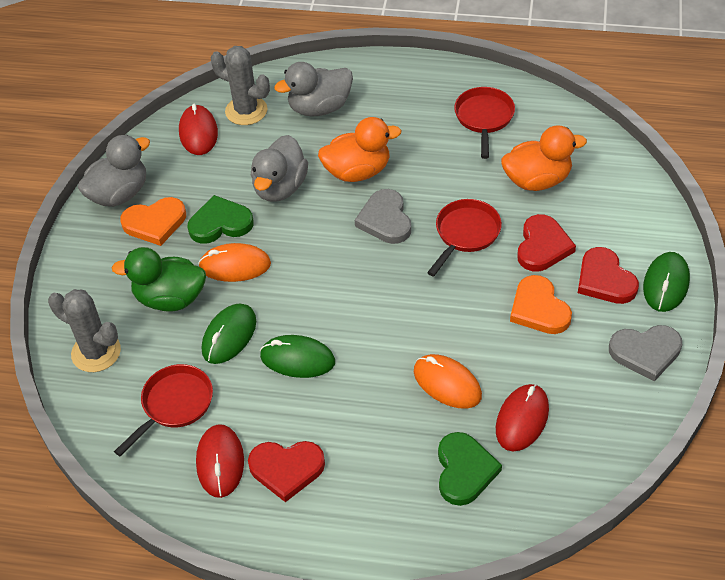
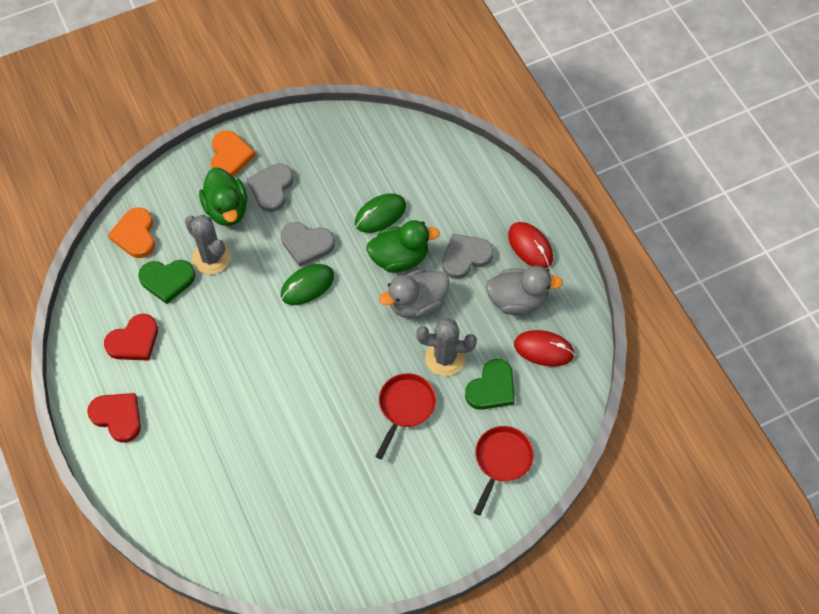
green duck: [112,247,206,312] = 1 -> [199,167,247,226] [366,220,440,273] = 2
green mouse: [202,303,256,364] [260,335,335,378] [643,252,690,312] = 3 -> [281,264,334,305] [355,193,406,233] = 2
grey duck: [78,135,150,207] [251,135,308,202] [274,62,353,117] = 3 -> [379,269,449,318] [486,266,563,315] = 2
grey heart: [355,189,411,244] [609,325,682,382] = 2 -> [247,163,293,212] [281,222,335,267] [442,234,493,279] = 3
orange duck: [318,117,401,182] [501,125,587,191] = 2 -> none = 0
orange mouse: [198,243,271,282] [414,354,482,408] = 2 -> none = 0
red heart: [248,441,325,502] [517,214,576,271] [578,247,639,304] = 3 -> [87,393,141,443] [104,314,158,361] = 2
red mouse: [179,104,218,155] [196,424,244,498] [496,384,549,452] = 3 -> [508,222,553,268] [514,330,575,366] = 2
red pan: [114,364,213,456] [427,199,502,276] [454,87,515,159] = 3 -> [375,373,436,459] [474,426,534,516] = 2

